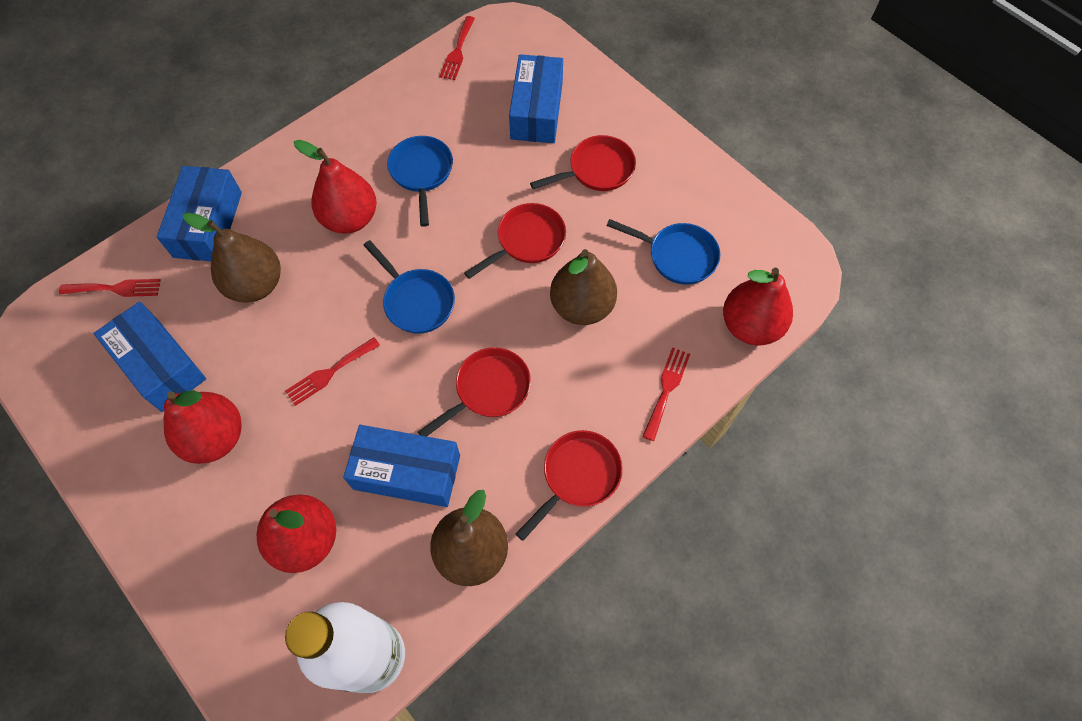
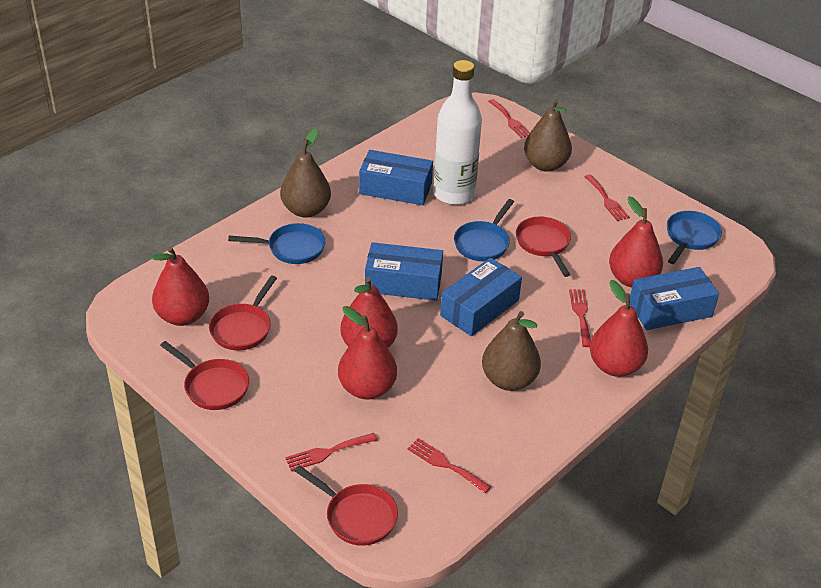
red fork: [59,279,161,297] [285,337,380,406] [440,16,475,80] [642,347,690,441] = 4 -> [285,433,377,471] [407,438,491,493] [488,99,530,138] [569,289,591,347] [584,174,630,221] = 5
red pear: [164,390,242,464] [256,495,336,573] [294,140,377,234] [723,268,793,346] = 4 -> [151,246,209,326] [338,306,397,400] [340,277,398,348] [590,280,648,377] [609,196,663,287] = 5

